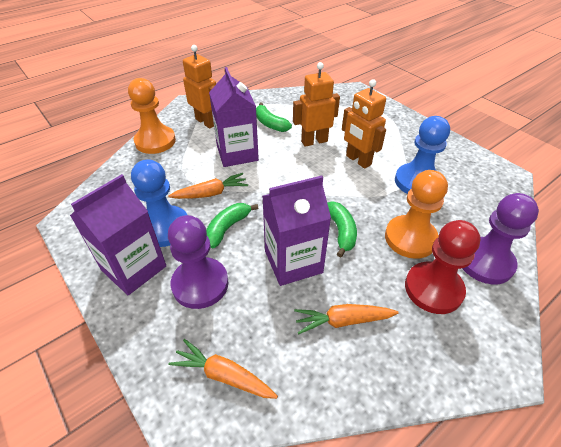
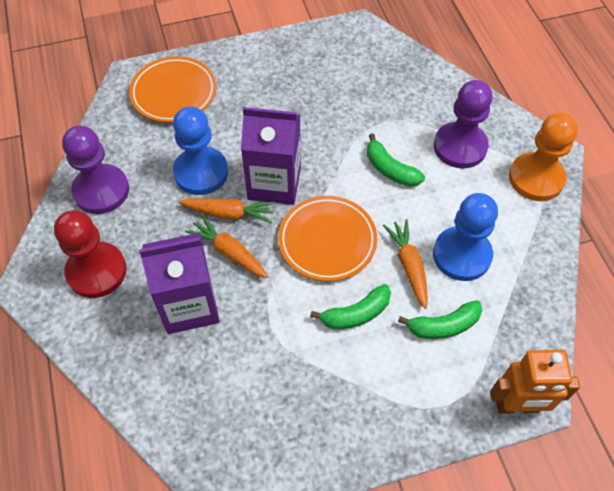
orange pawn: [128,78,176,154] [385,170,448,259] = 2 -> [509,113,578,201] = 1
orange plate: none = 0 -> [129,56,216,123] [278,196,377,281] = 2
orange robot: [183,45,216,129] [293,62,340,147] [342,79,386,169] = 3 -> [490,350,580,413] = 1
purple carton: [70,174,166,295] [209,67,259,167] [262,176,331,286] = 3 -> [139,233,220,334] [241,107,301,205] = 2

